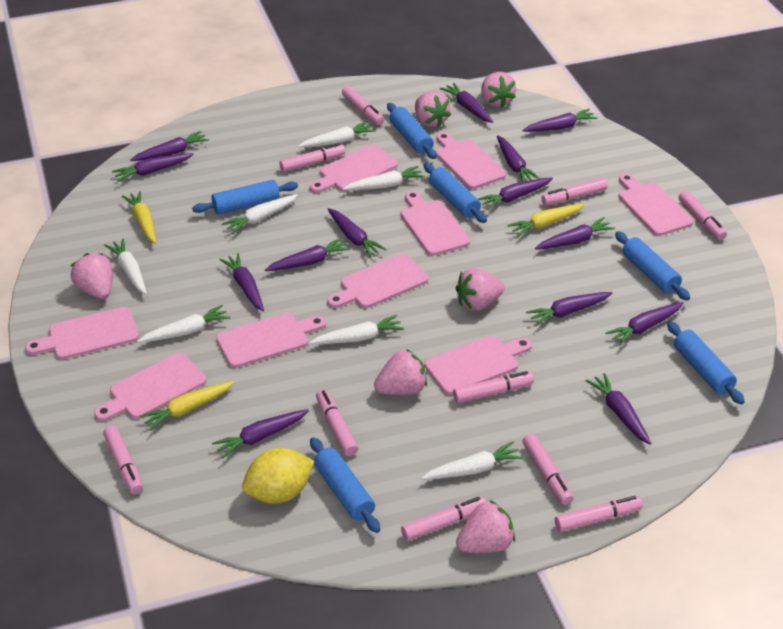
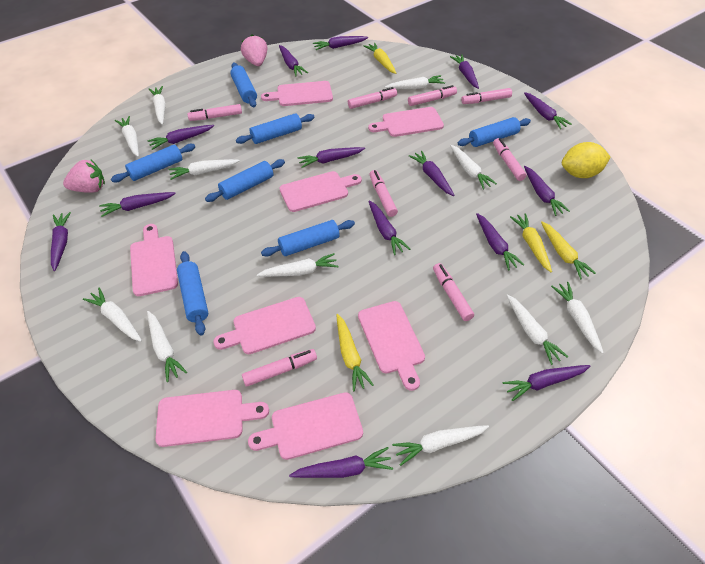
blue rolling pin: [192,180,298,215] [310,437,380,533] [387,103,437,159] [424,163,487,223] [615,231,690,301] [667,321,745,404] = 6 -> [111,144,195,182] [177,251,208,335] [205,159,285,202] [230,62,257,108] [236,113,315,144] [261,220,355,256] [458,117,531,147] = 7
pink cutting board: [25,307,139,359] [94,353,206,421] [216,313,326,368] [310,145,398,193] [327,254,428,308] [401,191,470,256] [424,336,532,395] [436,132,506,189] [619,173,693,236] = 9 -> [130,224,178,296] [155,390,269,447] [213,297,316,354] [248,392,363,460] [261,81,333,106] [280,171,362,212] [358,301,425,391] [368,107,444,137] = 8
pink marker: [103,426,143,494] [279,143,345,172] [316,390,358,456] [342,86,384,125] [401,496,486,541] [453,371,534,403] [523,434,573,505] [542,178,608,205] [555,496,643,532] [679,190,727,240] = 10 -> [187,104,242,121] [242,349,317,387] [348,87,397,109] [369,170,398,217] [408,85,457,106] [433,263,474,321] [461,88,512,104] [493,138,527,181] = 8
pink strawberry: [71,253,113,299] [374,350,427,395] [415,91,451,127] [456,268,505,311] [456,500,515,553] [481,72,516,108] = 6 -> [63,160,105,193] [241,35,267,66] = 2
white carrot: [104,239,147,294] [137,305,231,343] [222,194,298,234] [298,121,376,147] [309,315,404,344] [343,166,425,190] [421,441,523,480] = 7 -> [83,288,142,342] [115,116,139,157] [147,311,187,382] [149,86,166,125] [168,159,240,180] [257,253,339,277] [385,75,445,89] [392,425,489,466] [450,145,497,189] [506,294,568,365] [551,282,604,354] = 11
yellow carrot: [122,191,156,244] [140,381,235,431] [507,204,585,237] = 3 -> [336,314,374,391] [364,42,396,74] [510,213,552,272] [541,221,596,280] = 4

